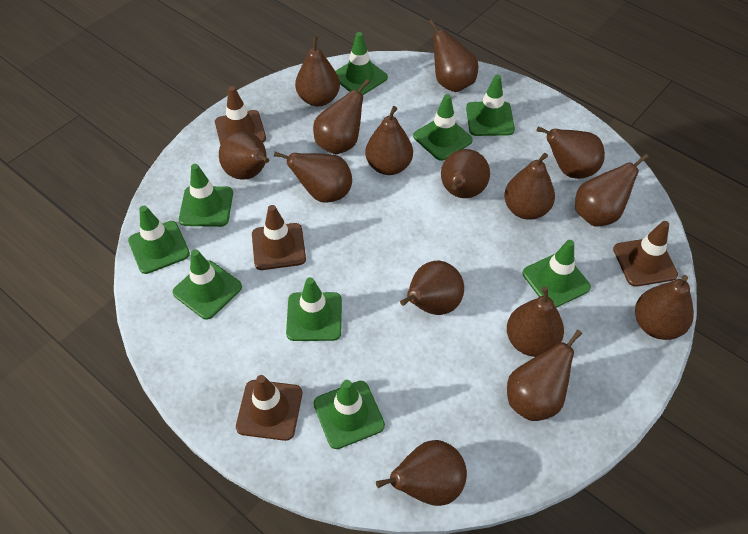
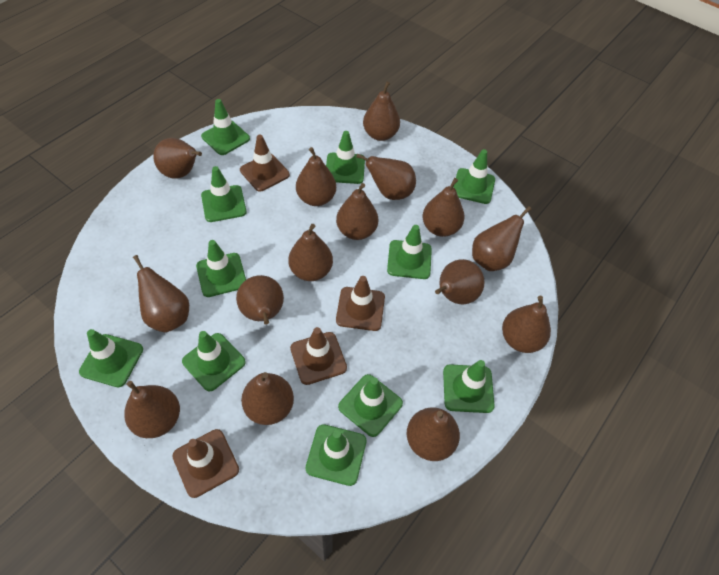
green traffic cone: [128,206,190,274] [173,249,242,320] [179,164,233,227] [286,277,342,341] [314,380,385,449] [335,32,388,95] [413,94,473,161] [466,75,515,136] [523,240,591,308] = 9 -> [79,329,143,387] [182,331,246,392] [196,240,246,297] [201,99,250,155] [201,166,247,222] [305,424,366,486] [326,131,365,184] [338,374,403,437] [387,225,432,279] [443,360,495,413] [454,149,495,204] = 11

